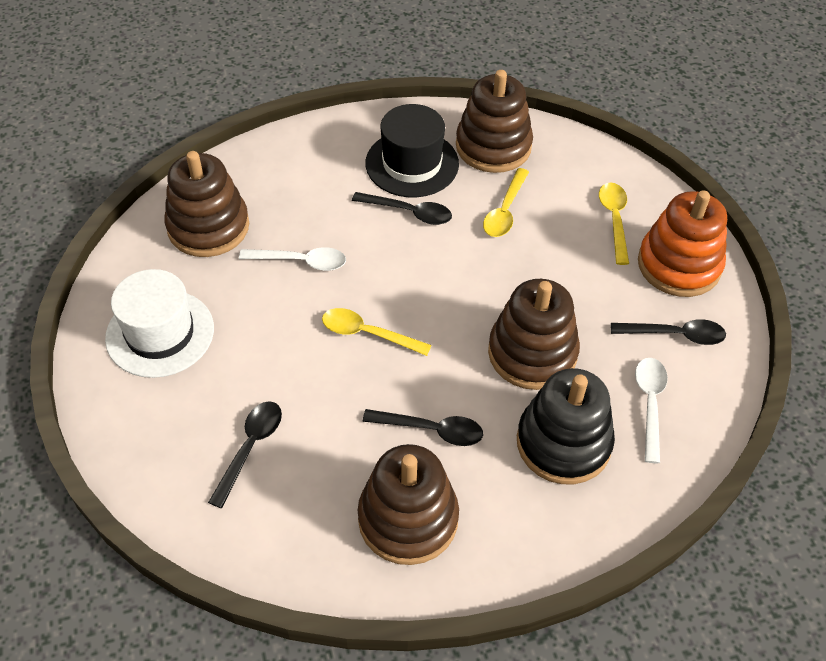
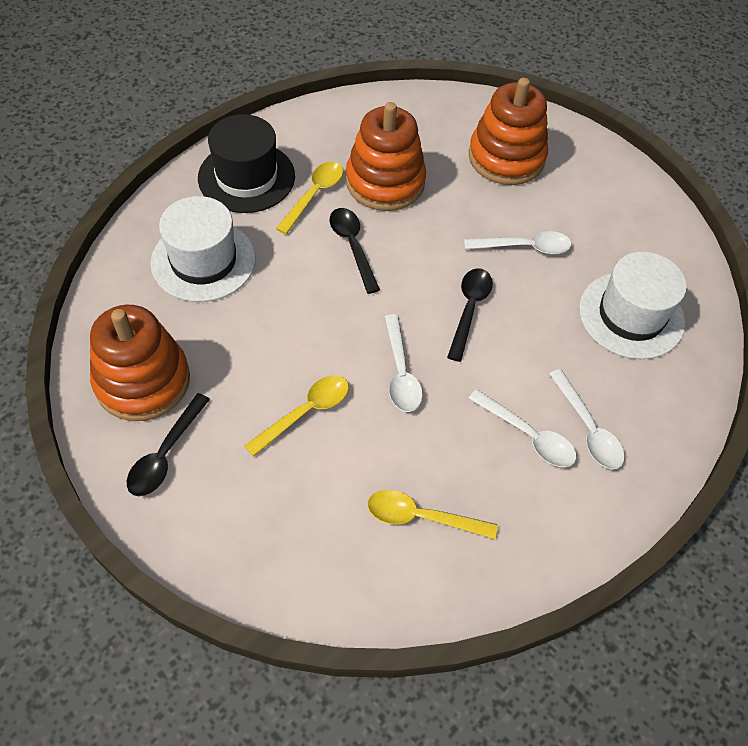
black spoon: [208,402,282,508] [352,192,452,225] [363,409,483,446] [611,319,726,345] = 4 -> [127,393,210,496] [330,208,380,294] [447,268,493,362] = 3
black stacking toy: [517,368,615,484] = 1 -> none = 0
brown stacking toy: [164,151,249,257] [358,444,459,565] [456,70,533,173] [488,279,580,390] = 4 -> none = 0
orange stacking toy: [638,190,727,297] = 1 -> [90,305,190,421] [346,102,426,211] [469,78,548,185] = 3
white hat: [105,269,214,378] = 1 -> [151,196,256,302] [579,252,687,359] = 2
white spoon: [239,247,346,271] [635,358,668,463] = 2 -> [385,314,423,412] [464,231,572,254] [468,389,576,467] [549,369,625,470] = 4

